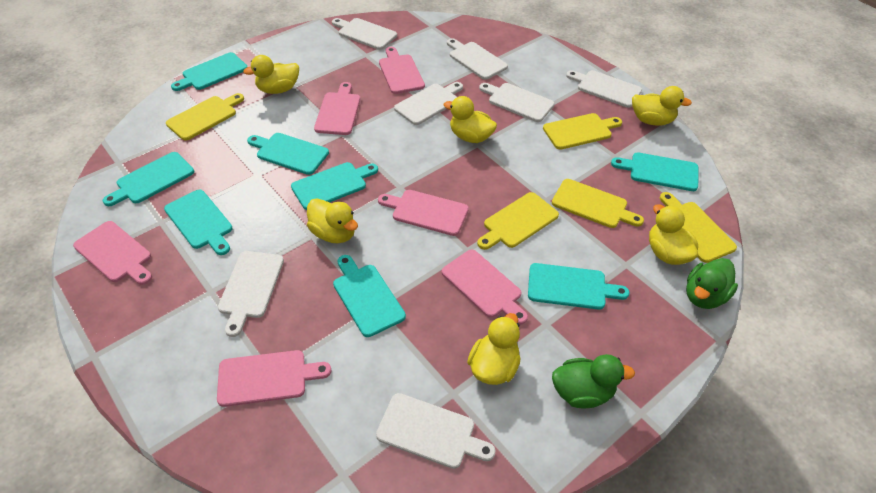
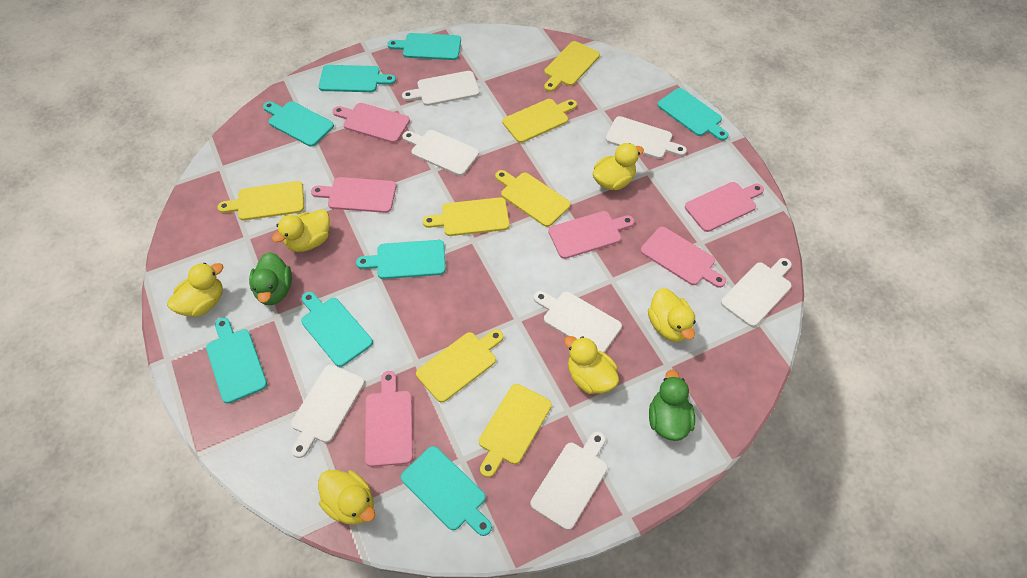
yellow cutting board: [166,93,244,141] [477,192,559,250] [543,113,622,150] [552,179,644,228] [660,192,737,263] = 5 -> [217,181,304,220] [416,329,504,403] [423,197,510,236] [479,384,552,478] [495,170,571,227] [503,99,577,143] [544,41,600,92] = 7

